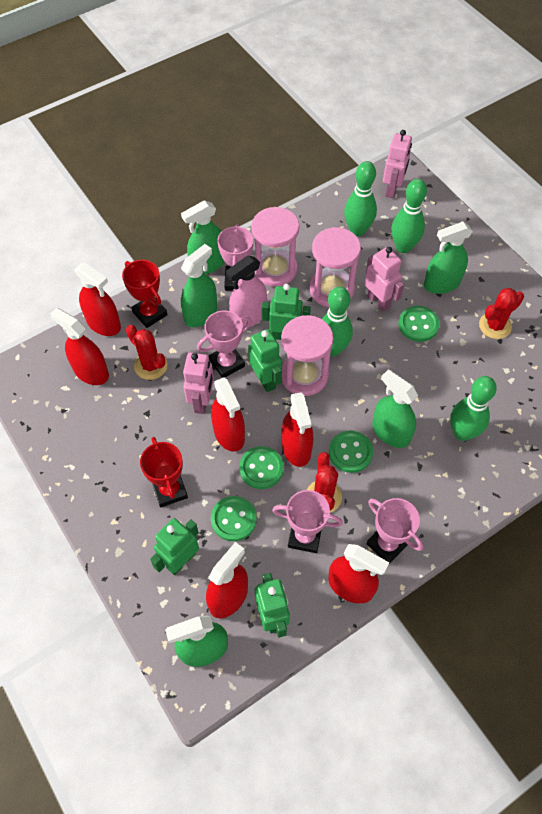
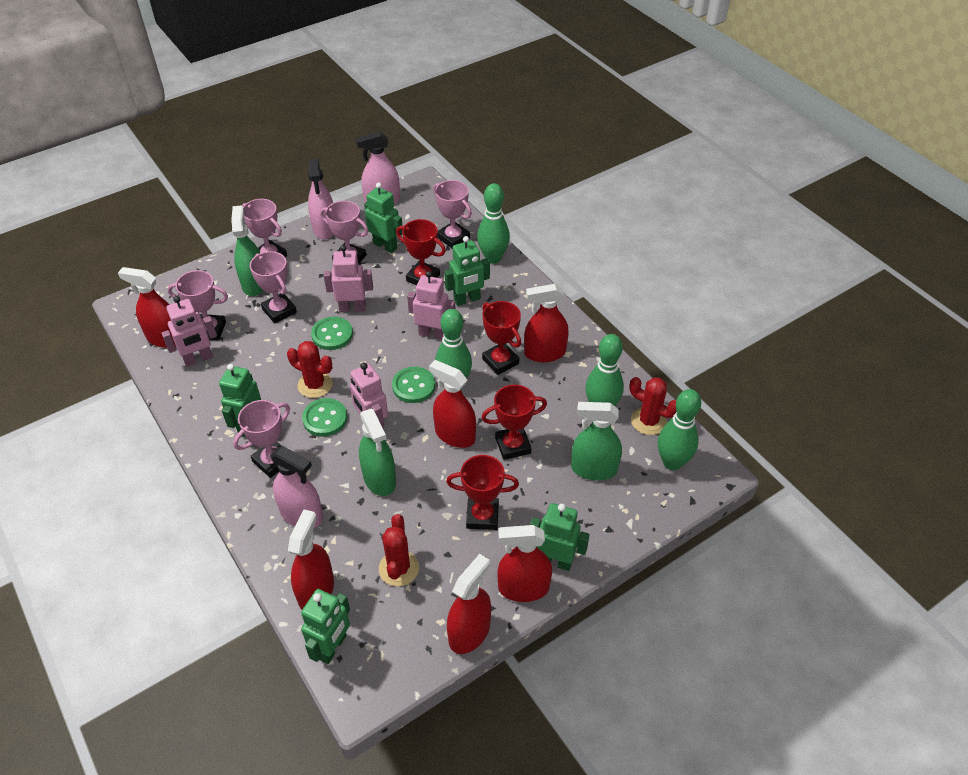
green button: [211,496,257,541] [239,446,284,489] [329,431,373,473] [398,306,440,342] = 4 -> [302,398,347,436] [311,317,353,350] [392,367,435,403] = 3
green robot: [150,518,199,575] [248,329,282,392] [255,573,290,638] [262,284,311,340] = 4 -> [219,364,261,437] [301,589,350,664] [364,182,403,253] [445,236,490,306] [530,503,589,571] = 5
green spray bottle: [165,616,228,667] [181,200,225,274] [181,244,217,327] [372,369,418,448] [424,222,473,294] = 5 -> [231,206,264,296] [359,408,396,496] [571,402,622,480] = 3
pink hourglass: [251,207,299,287] [281,315,333,396] [309,227,361,307] = 3 -> none = 0
pink robot: [183,353,214,414] [364,247,404,312] [383,130,412,198] = 3 -> [161,296,217,367] [324,245,373,312] [350,363,388,430] [407,271,456,340] = 4
pink spray bottle: [226,256,267,327] = 1 -> [270,446,323,528] [308,158,334,239] [356,132,400,204] = 3
pink trophy: [197,310,252,378] [217,224,253,291] [272,490,343,553] [367,498,423,564] = 4 -> [167,270,228,340] [233,400,290,478] [242,199,287,257] [250,251,297,323] [320,201,369,264] [433,180,472,249] = 6
red trophy: [122,260,167,328] [140,437,188,507] = 2 -> [396,219,446,285] [446,455,519,530] [481,384,547,460] [482,301,521,375] = 4

